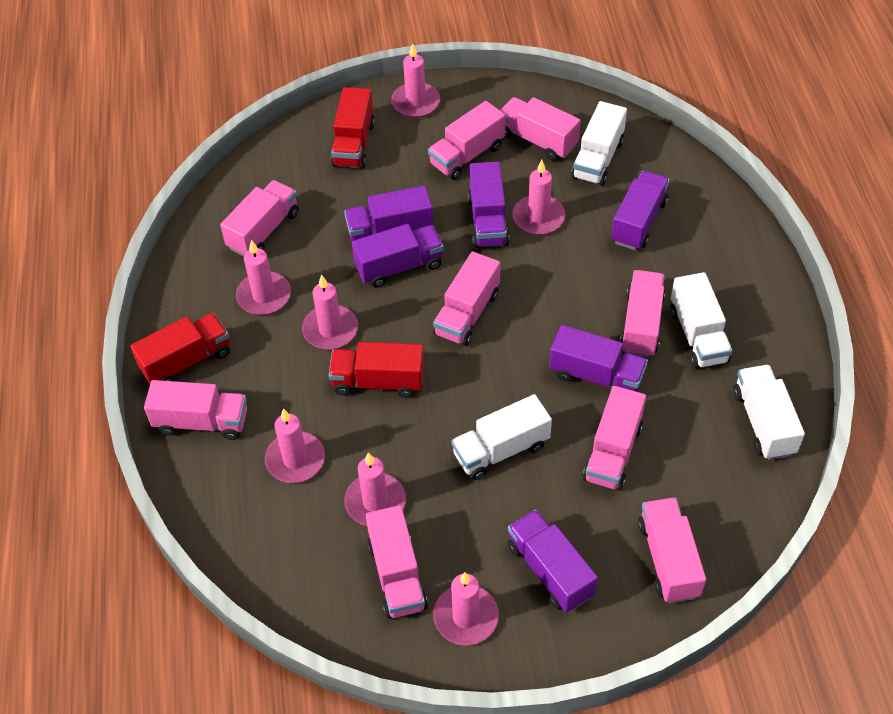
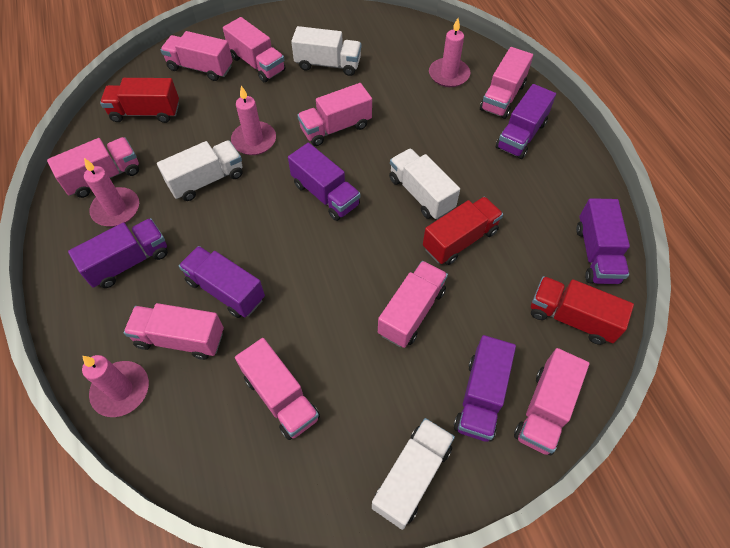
pink candle: [236,240,291,315] [265,408,325,483] [302,274,358,350] [344,452,406,526] [391,43,440,118] [433,572,499,645] [512,160,566,235] = 7 -> [82,355,149,417] [84,158,139,227] [231,86,276,155] [429,18,470,87] = 4

